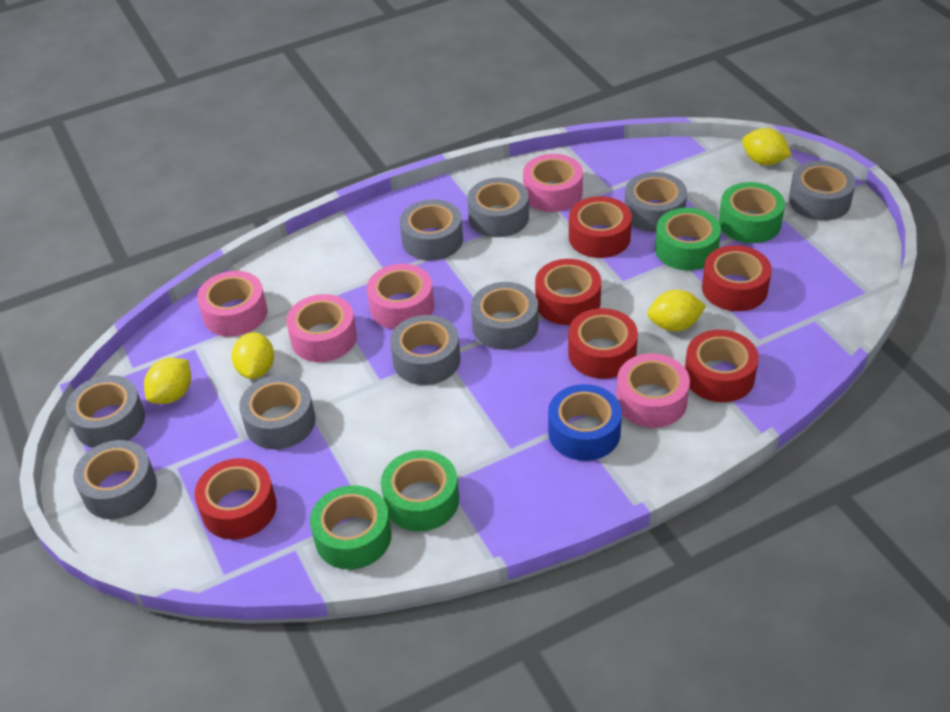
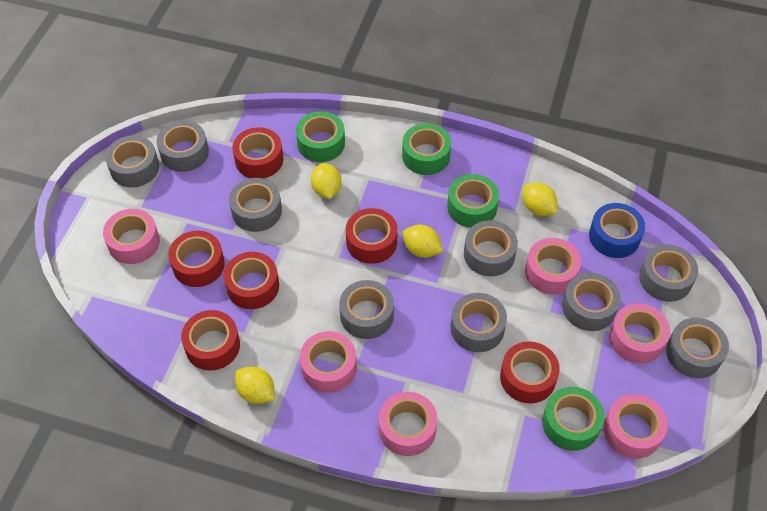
pink tape: [197,271,268,337] [286,294,357,362] [367,264,434,329] [523,154,583,212] [616,354,690,428] = 5 -> [103,209,160,264] [300,331,357,393] [379,392,437,456] [525,238,581,295] [604,394,668,459] [609,303,670,364] = 6

